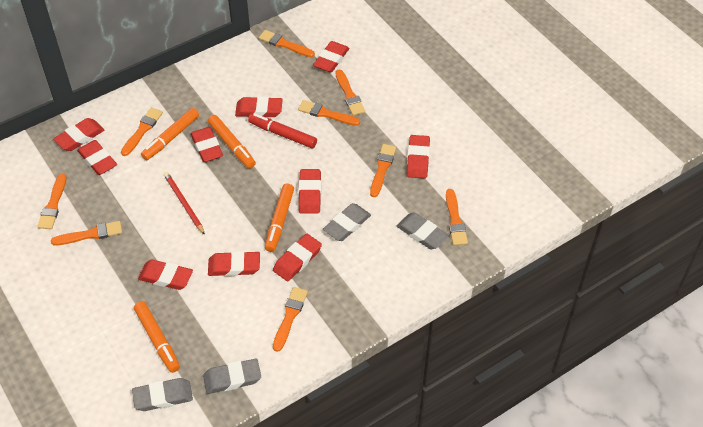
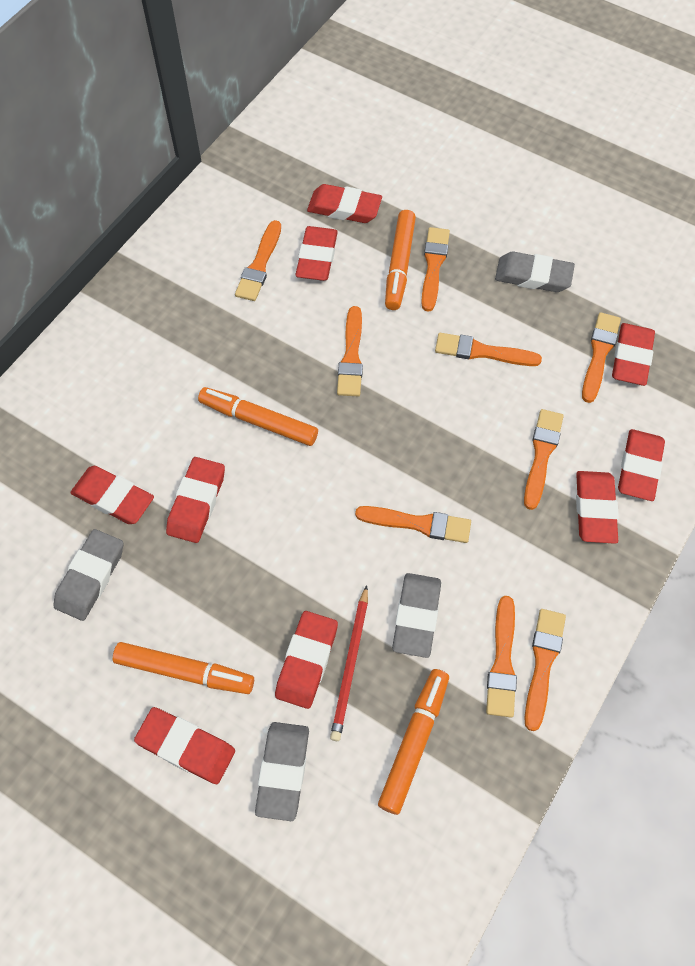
red eraser: [53,118,104,151] [77,140,117,175] [138,260,193,290] [191,127,223,162] [208,251,260,276] [235,96,283,117] [273,234,322,281] [299,169,321,214] [313,41,349,72] [407,135,430,179] = 10 -> [70,466,154,524] [134,707,235,784] [166,457,225,543] [275,611,338,709] [295,226,338,281] [307,184,382,223] [576,471,619,544] [612,323,655,386] [618,429,665,501] = 9
red marker: [248,113,317,149] = 1 -> none = 0

